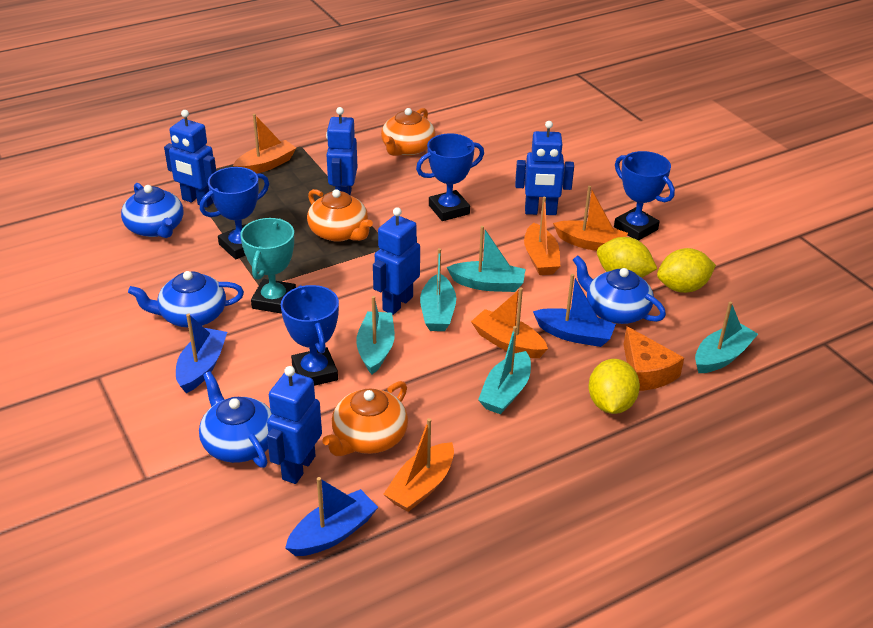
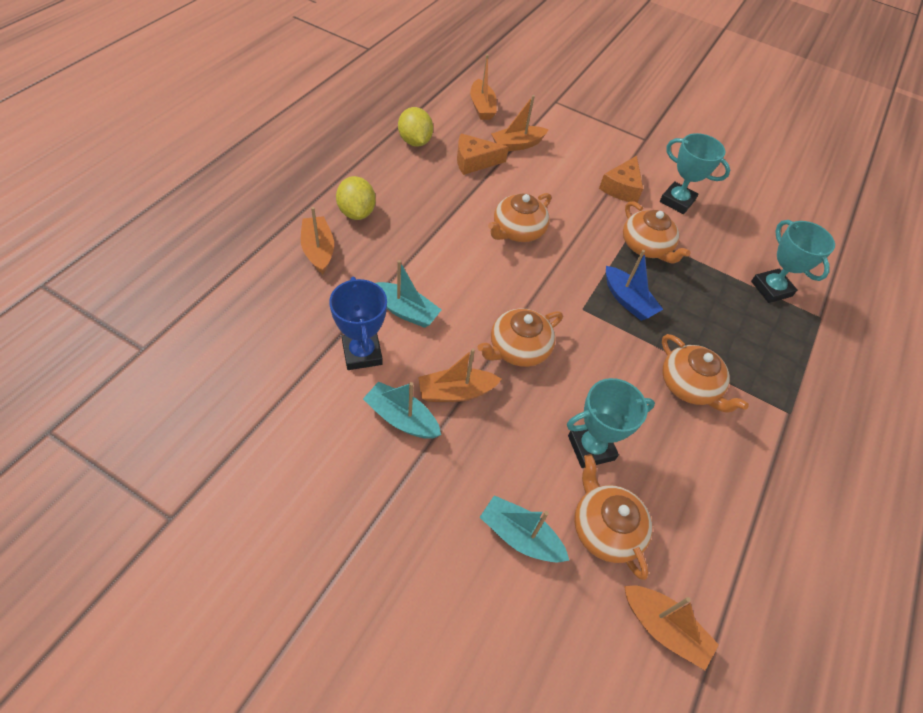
blue boat: [176,313,227,393] [285,477,378,556] [533,274,616,347] = 3 -> [606,250,663,321] = 1
blue robot: [164,110,216,208] [267,366,322,484] [326,107,357,195] [373,207,420,315] [515,121,574,215] = 5 -> none = 0
blue teapot: [121,183,183,238] [128,271,244,328] [199,371,272,468] [573,255,666,324] = 4 -> none = 0
blue trophy: [200,167,269,259] [281,285,339,386] [416,133,484,221] [614,151,675,241] = 4 -> [329,276,387,370] = 1
orange cheese: [623,326,684,391] = 1 -> [457,133,509,175] [599,156,643,203] = 2
orange teapot: [307,189,373,242] [322,381,408,456] [381,108,436,156] = 3 -> [478,308,563,367] [488,193,551,242] [574,454,652,580] [623,201,691,264] [662,334,749,413] = 5
turquoise boat: [356,296,395,374] [420,248,456,331] [447,226,525,292] [478,326,531,414] [695,302,758,373] = 5 -> [363,382,441,439] [376,260,442,328] [480,495,570,562] = 3
turquoise trophy: [240,218,296,314] = 1 -> [567,378,655,468] [660,133,730,214] [751,220,835,303] = 3
yellow lemon: [588,359,640,414] [597,237,657,278] [657,248,716,293] = 3 -> [336,176,376,220] [398,107,433,147] = 2

